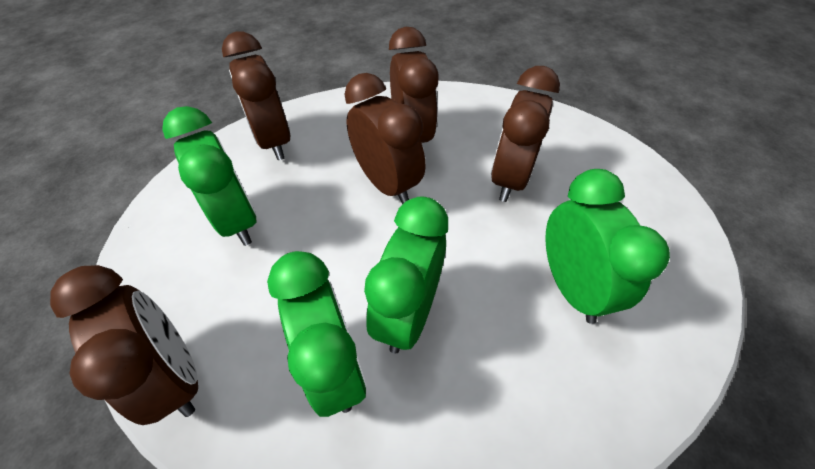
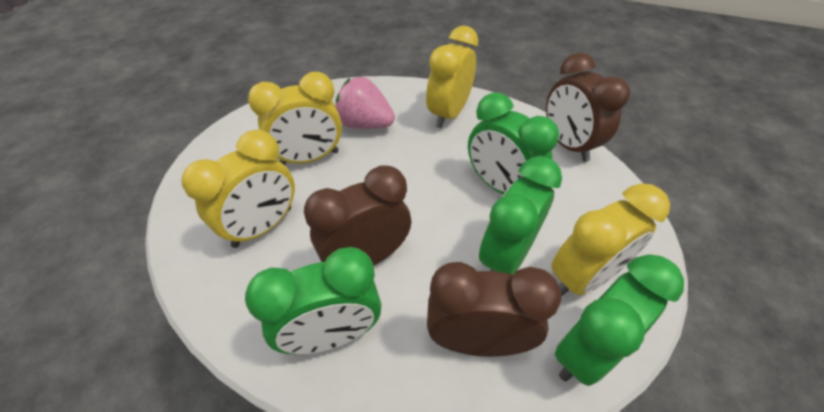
brown clock: [50,265,198,425] [222,31,290,160] [344,73,425,205] [389,27,438,143] [491,66,560,202] = 5 -> [304,165,411,266] [427,262,561,357] [546,53,630,162] = 3
pink strawberry: none = 0 -> [335,77,395,129] = 1
yellow clock: none = 0 -> [181,130,295,248] [248,72,342,165] [426,26,478,128] [551,183,670,297] = 4

